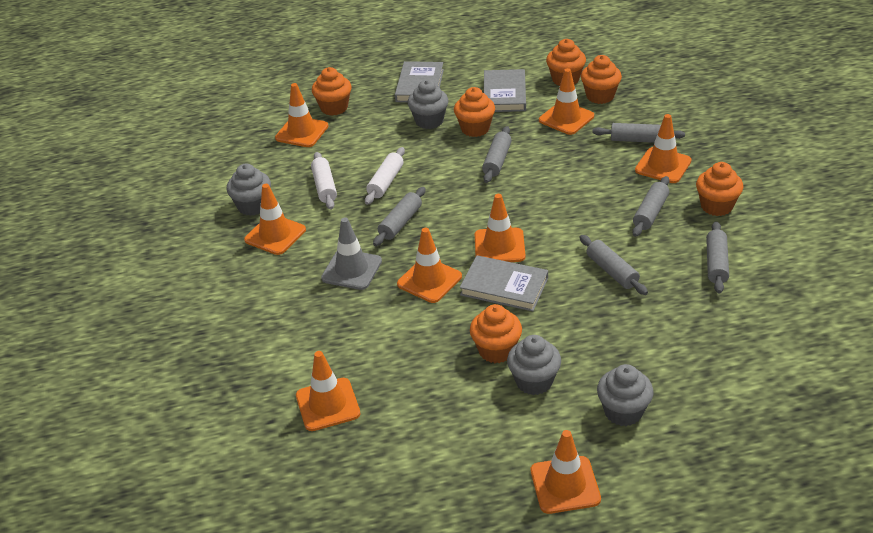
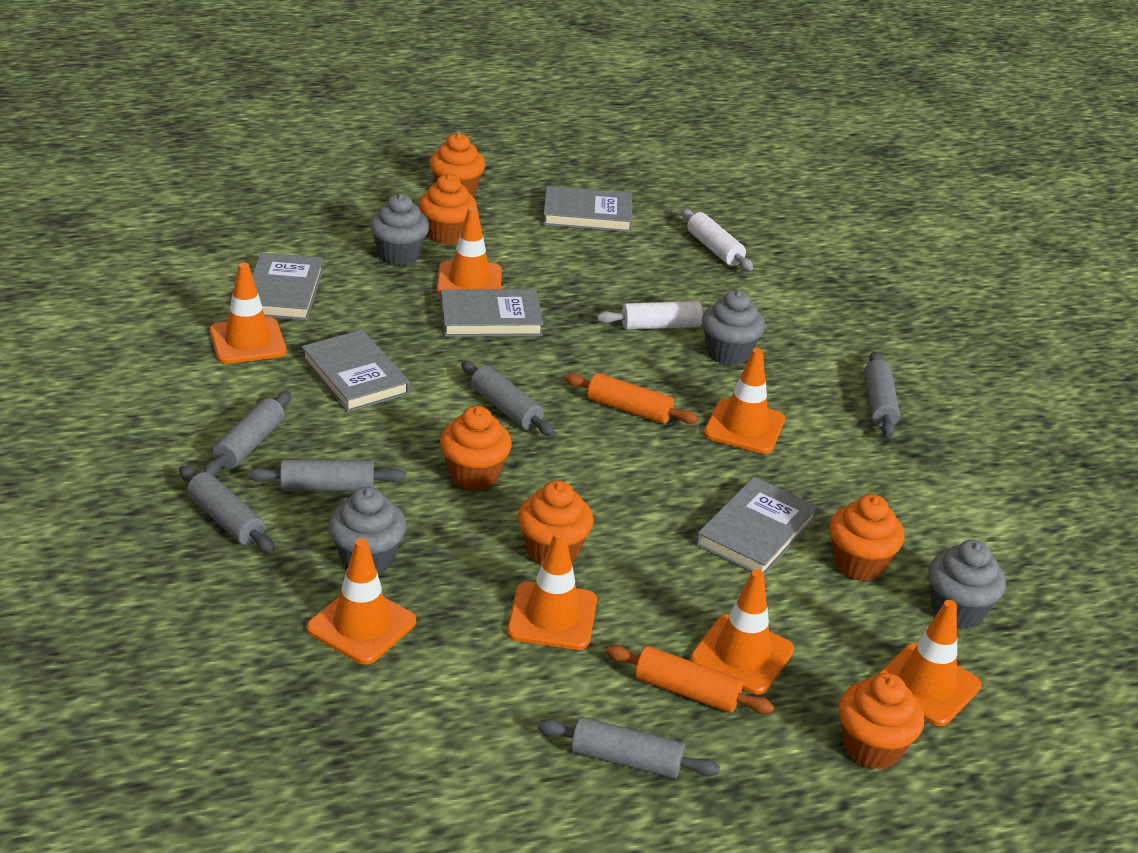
grey book: [395,61,444,103] [460,255,548,311] [484,69,526,112] = 3 -> [252,253,323,321] [302,330,410,412] [440,289,543,337] [543,186,632,232] [696,477,818,575] = 5
grey traffic cone: [321,217,382,290] = 1 -> none = 0
orange rolling pin: none = 0 -> [565,373,698,424] [606,645,774,714] = 2
orange traffic cone: [244,184,306,255] [275,83,328,147] [296,351,360,431] [397,228,462,303] [475,194,525,262] [531,430,601,514] [539,68,594,135] [635,114,692,183] = 8 -> [210,263,286,364] [307,538,416,664] [437,207,502,296] [507,531,597,650] [690,569,794,695] [704,348,785,454] [877,600,981,726] = 7

